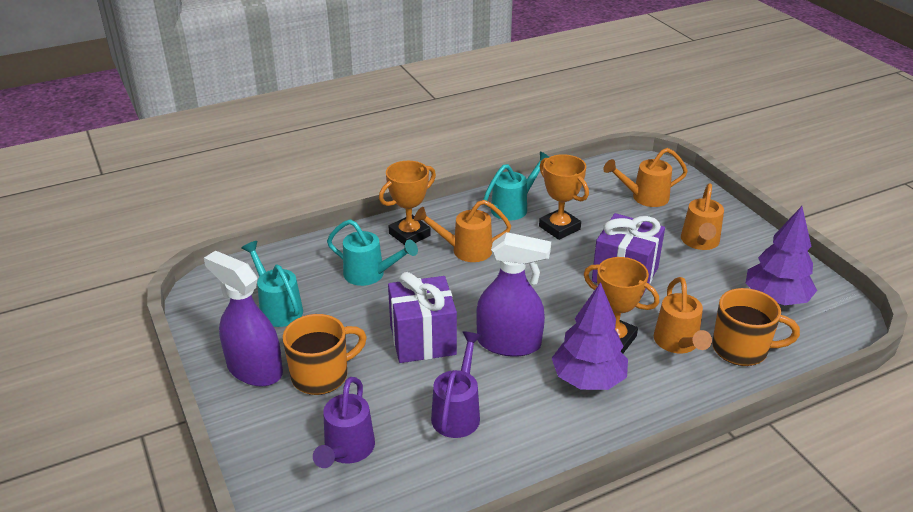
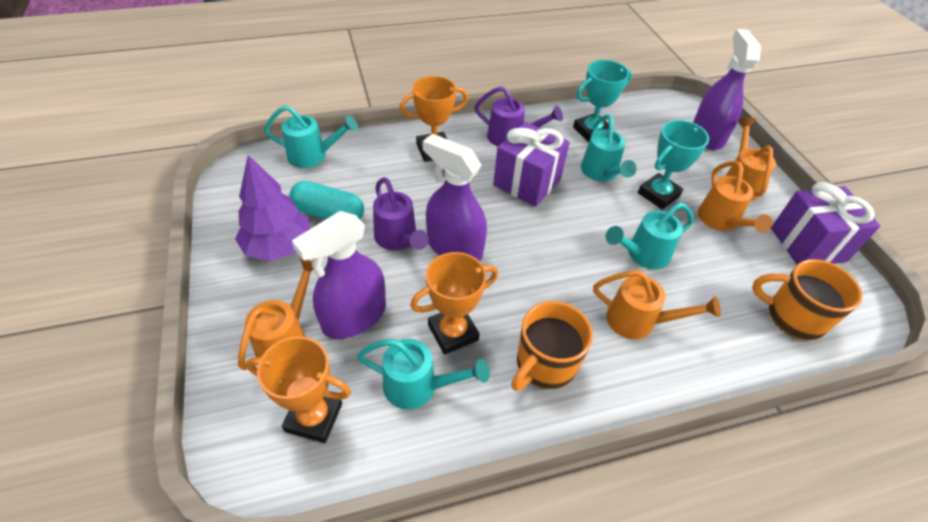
purple spray bottle: [204,251,283,386] [476,232,551,357] = 2 -> [292,211,386,339] [423,134,487,261] [693,29,761,150] = 3
purple tree: [552,282,628,390] [746,206,817,305] = 2 -> [235,155,310,261] = 1
turquoise capsule: none = 0 -> [289,181,364,219] = 1
turquoise trophy: none = 0 -> [573,60,632,143] [638,120,709,210] = 2
turquoise watering can: [241,241,303,327] [327,219,418,286] [483,151,549,221] = 3 -> [264,105,358,168] [357,339,490,409] [581,114,637,181] [606,203,694,269] = 4

